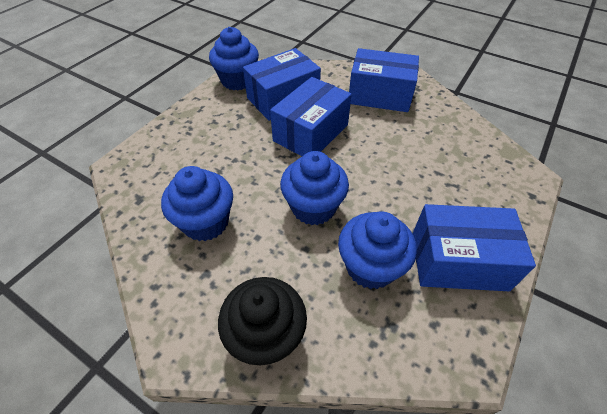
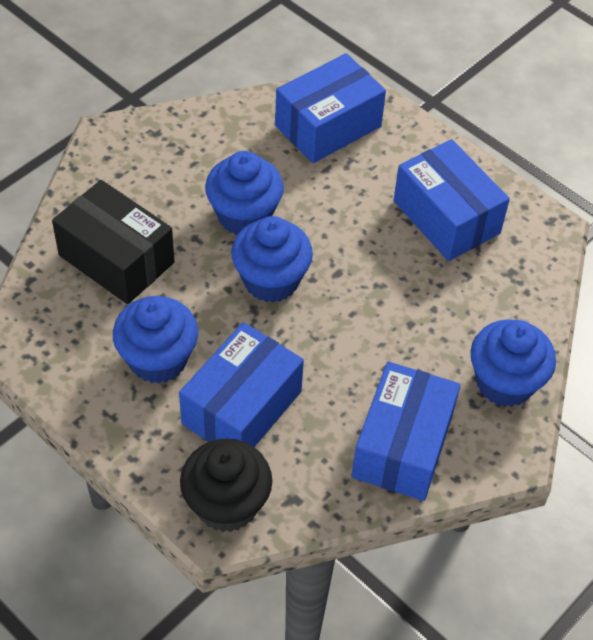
black box: none = 0 -> [52,180,175,304] = 1

